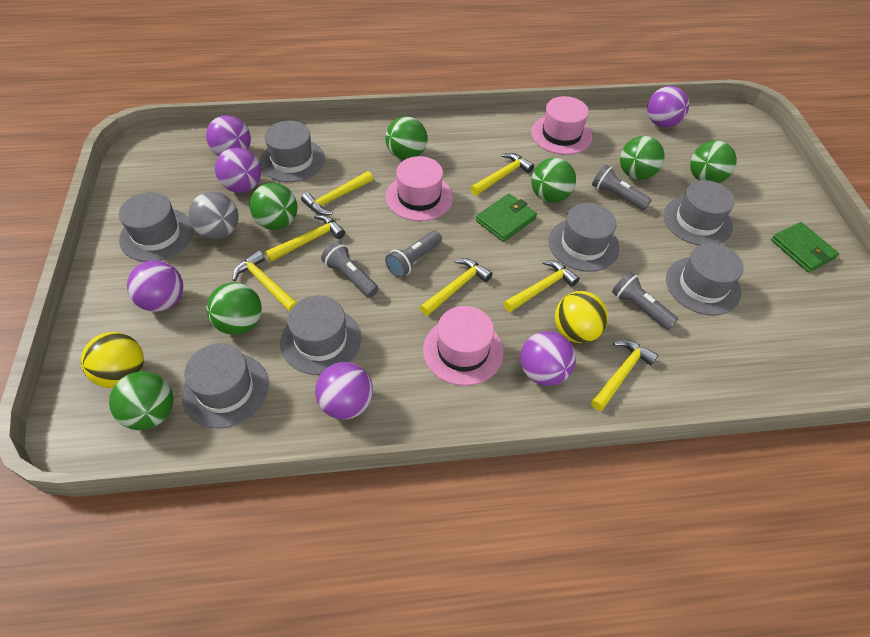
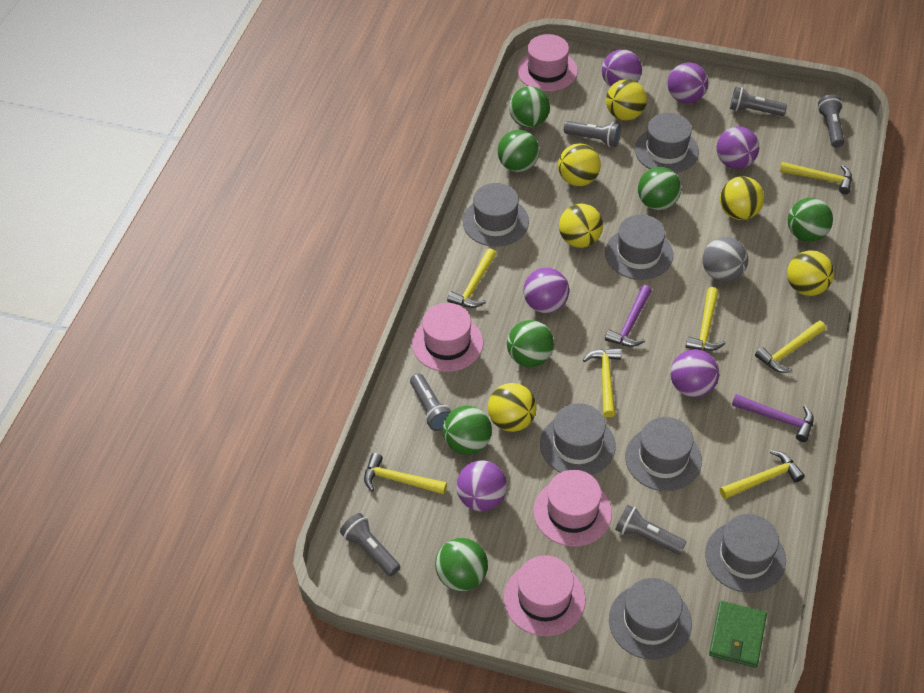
green wallet: [476,193,537,242] [771,222,839,273] = 2 -> [709,601,767,668] = 1
grey flashlight: [321,241,379,298] [385,231,442,278] [592,165,651,210] [612,272,678,330] = 4 -> [340,513,400,576] [410,373,452,431] [564,121,621,147] [615,505,686,555] [730,87,787,116] [818,95,844,148] = 6
pink hat: [386,156,453,221] [423,306,503,386] [531,96,592,155] = 3 -> [412,303,483,372] [504,555,585,636] [517,34,578,91] [534,470,612,547] = 4
purple hammer: none = 0 -> [605,285,652,347] [732,394,814,442] = 2
yellow ball: [81,332,144,388] [555,291,608,343] = 2 -> [488,383,536,432] [558,143,601,186] [559,204,603,248] [606,79,647,120] [720,176,764,220] [787,250,834,296] = 6

